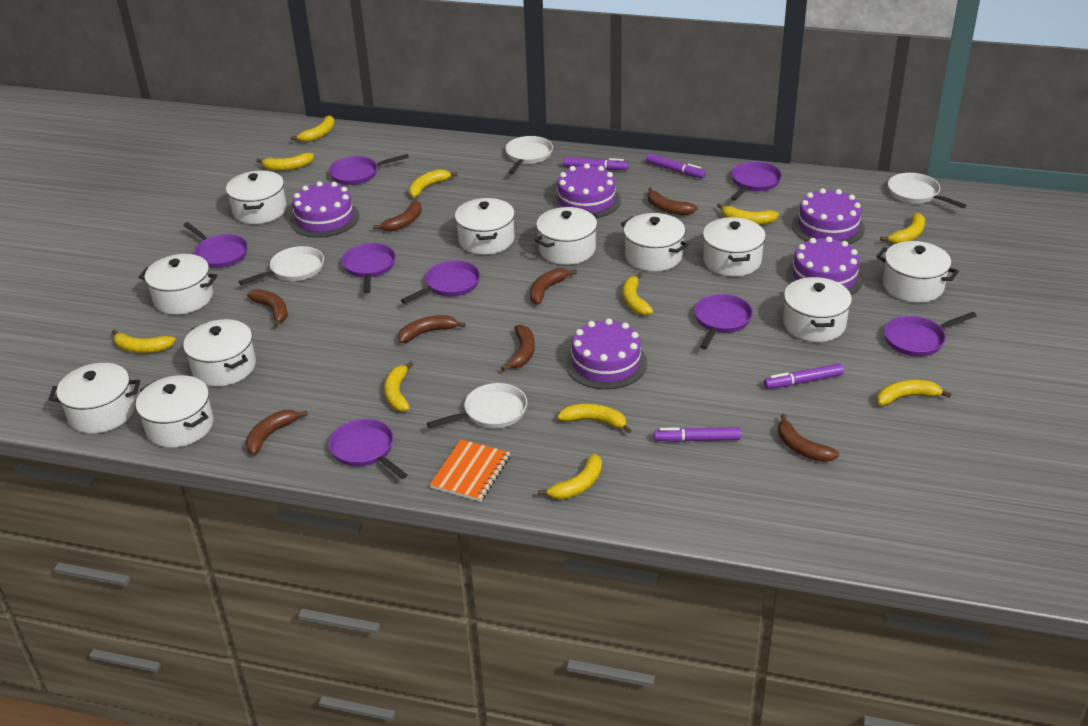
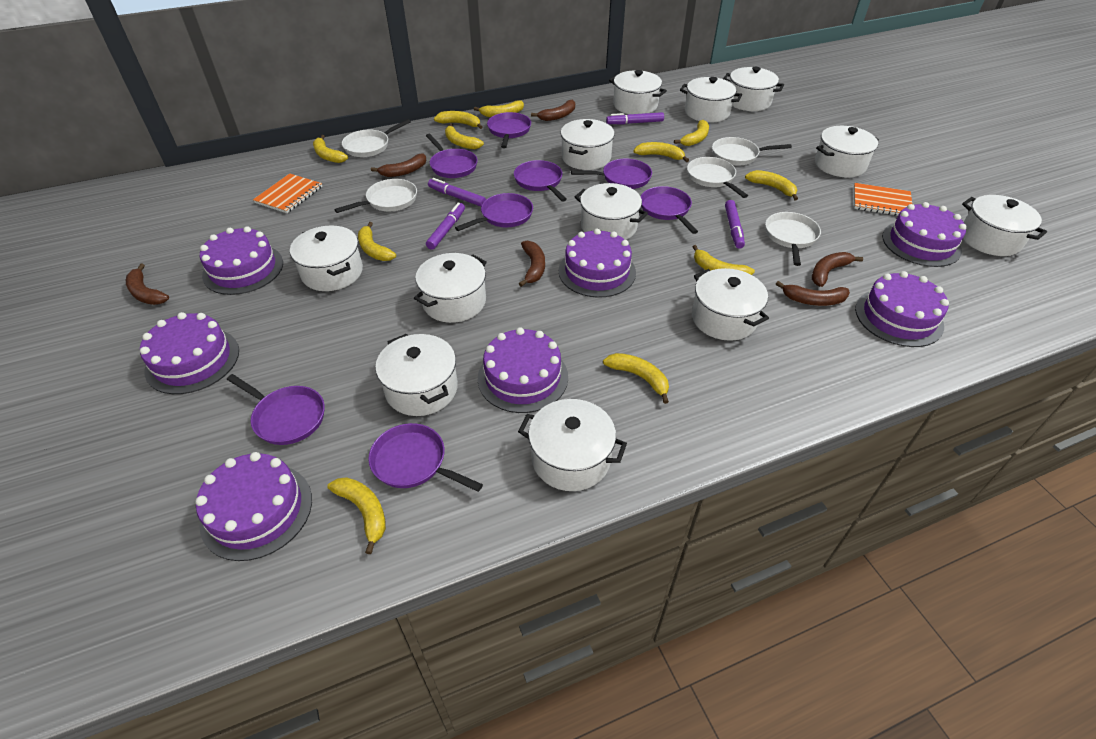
brown banana: [246,410,308,455] [247,289,288,328] [373,201,422,232] [398,315,466,343] [501,325,535,371] [530,268,577,304] [648,187,698,215] [778,414,839,462] = 8 -> [126,264,169,305] [371,153,426,177] [519,240,545,287] [531,100,575,121] [776,281,850,306] [812,252,863,287] = 6
orange notebook: [430,439,510,502] = 1 -> [253,173,322,213] [854,183,912,216] = 2
purple cake: [290,181,359,238] [552,164,621,218] [565,318,647,389] [786,237,863,295] [792,188,865,245] = 5 -> [140,312,239,394] [195,452,312,561] [200,226,283,295] [478,328,568,413] [559,228,636,298] [855,271,949,347] [882,202,967,267] = 7
white pan: [239,246,324,285] [427,383,527,428] [505,136,553,174] [888,173,966,208] = 4 -> [334,179,417,213] [342,119,411,157] [687,157,748,198] [712,137,792,166] [765,212,821,266] = 5
white pot: [48,363,140,433] [136,375,214,448] [139,254,217,315] [183,319,256,386] [226,170,287,224] [455,198,515,255] [535,207,598,265] [621,213,689,271] [703,217,766,276] [783,277,852,342] [876,241,959,303] = 11 -> [290,225,363,291] [375,334,458,416] [414,253,487,323] [518,399,627,491] [561,119,615,170] [575,183,648,240] [609,70,667,114] [680,77,742,123] [692,268,769,341] [723,67,784,111] [815,126,879,178] [962,195,1047,256] = 12

